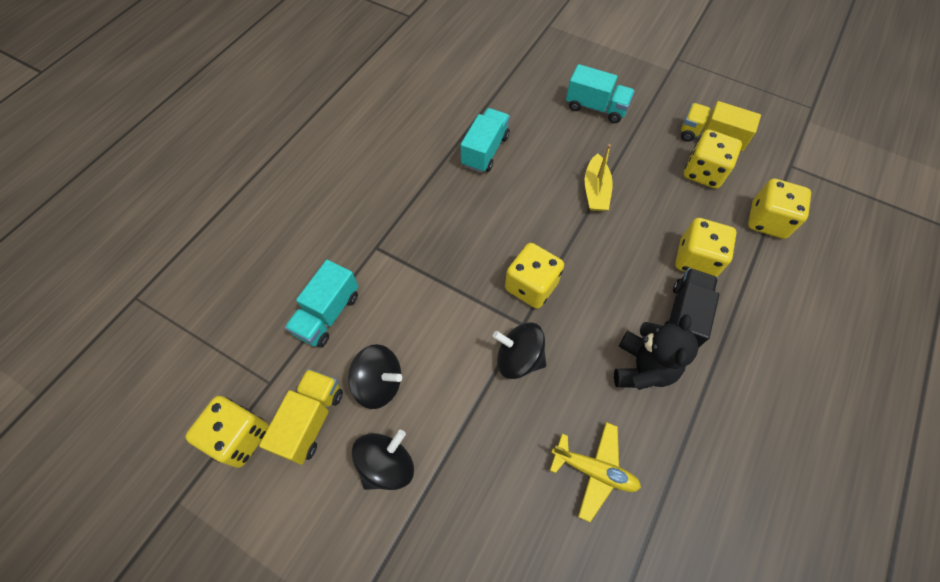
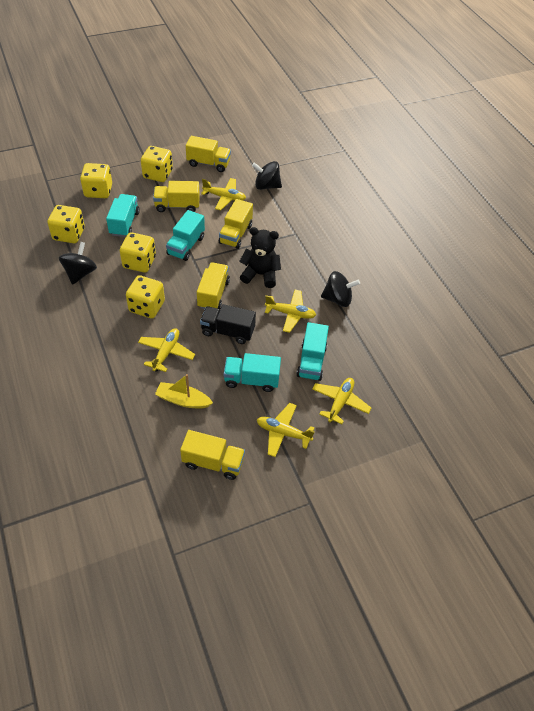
turquoise truck: [285,260,359,348] [461,108,510,173] [566,64,635,123] = 3 -> [106,194,140,237] [166,210,205,261] [224,353,281,392] [296,322,329,381] = 4
yellow plane: [550,422,641,522] = 1 -> [138,328,195,372] [201,178,246,210] [257,403,315,457] [265,290,316,333] [312,378,371,424] = 5
yellow truck: [259,369,343,465] [681,101,761,152] = 2 -> [153,181,200,212] [180,430,245,480] [186,136,231,172] [197,262,230,309] [219,199,253,249] = 5

